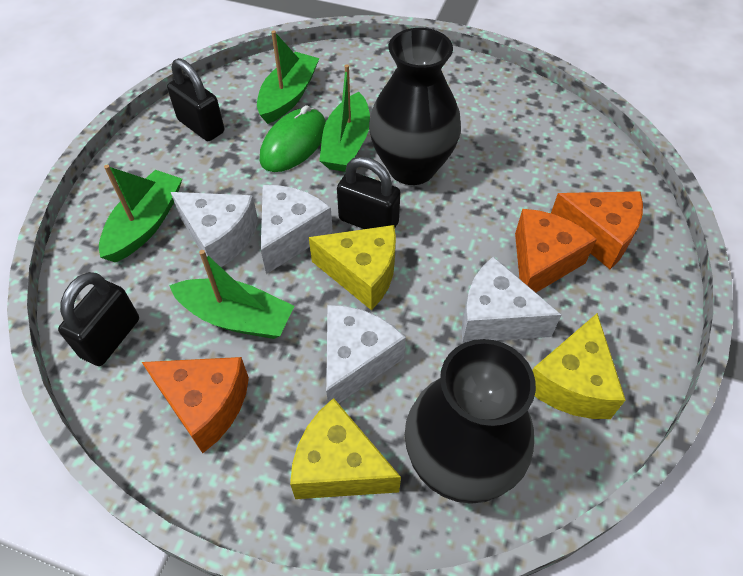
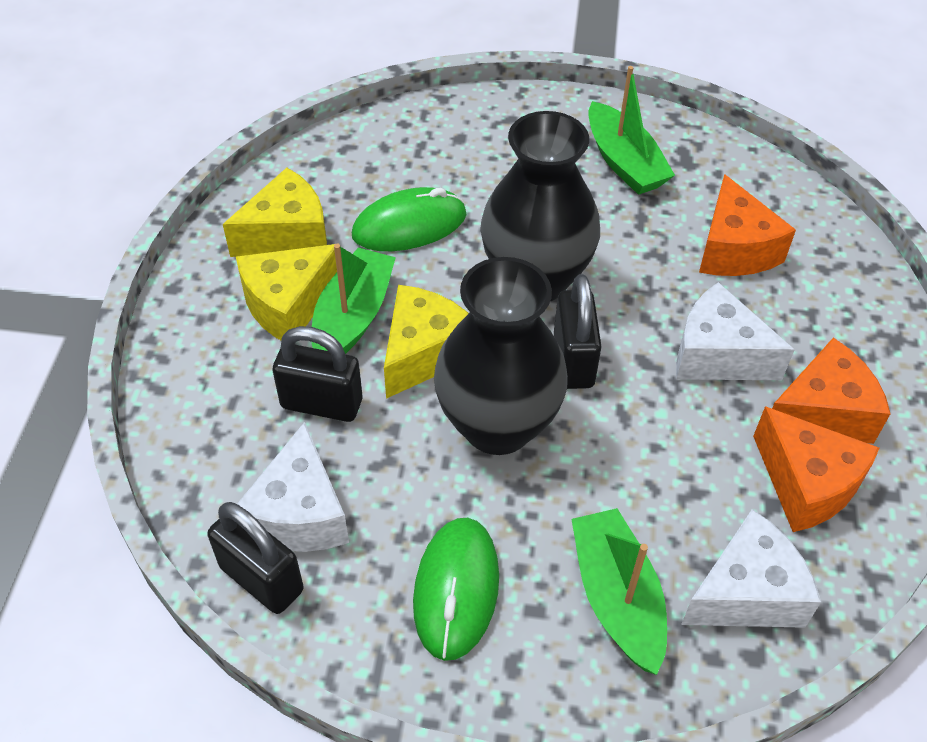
green boat: [99,165,182,262] [169,250,294,339] [257,30,319,124] [319,64,370,172] = 4 -> [312,244,396,354] [571,508,667,675] [588,66,675,195] = 3
green mouse: [260,105,326,172] = 1 -> [352,187,467,251] [413,518,499,661] = 2
white cheese: [171,192,258,267] [261,185,333,274] [326,305,406,404] [461,257,561,343] = 4 -> [237,422,349,552] [676,282,795,380] [681,509,821,628] = 3

